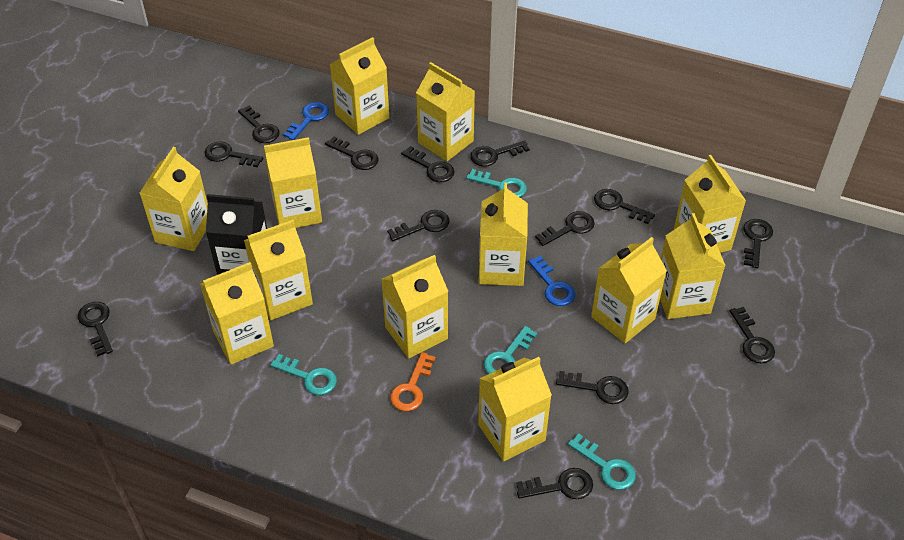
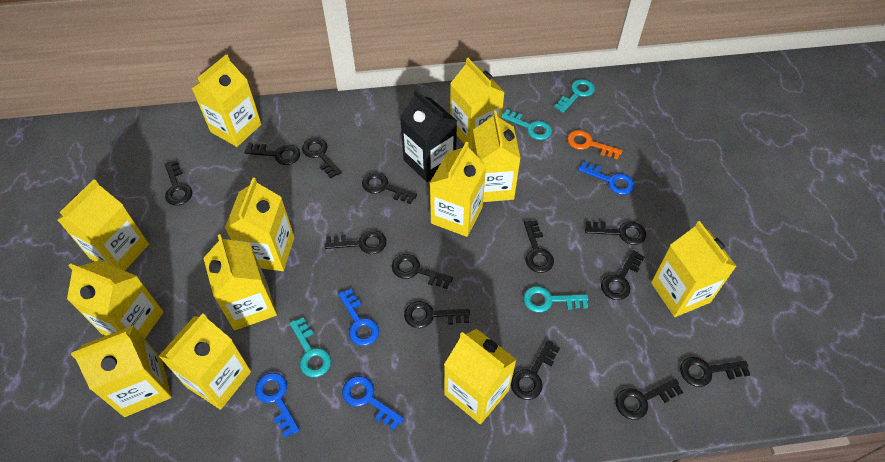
blue key: [283,102,329,140] [528,256,575,306] = 2 -> [255,373,300,438] [338,288,379,346] [342,376,404,431] [578,161,635,195] = 4

